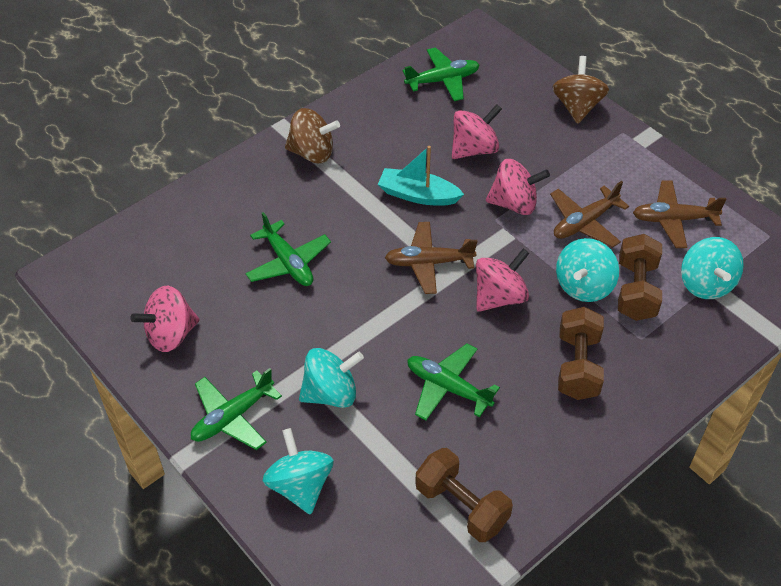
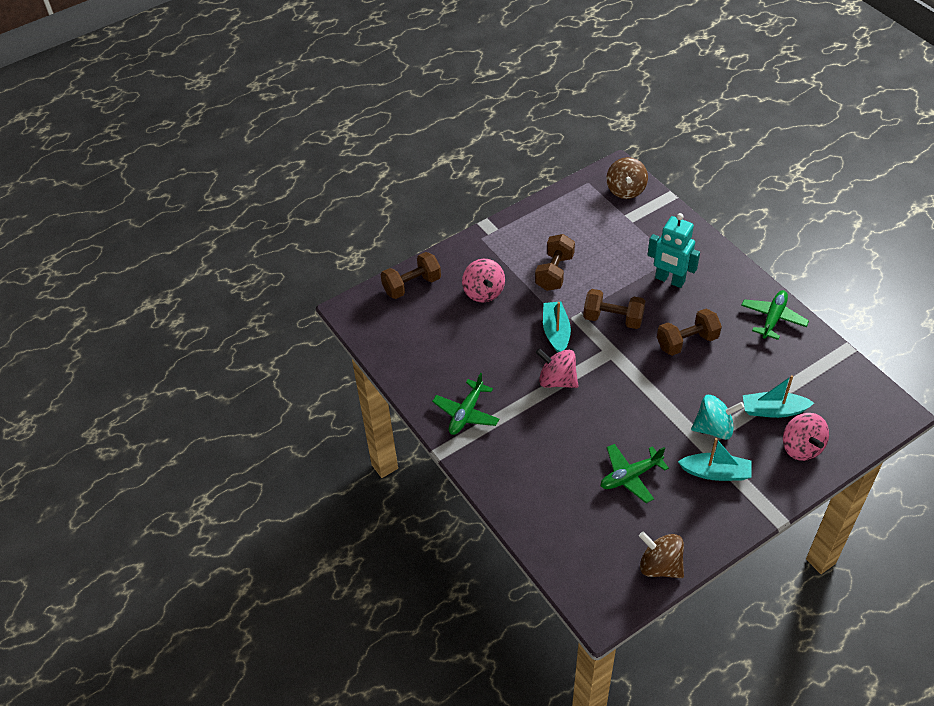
brown dumbbell: [415,448,513,542] [558,307,604,400] [618,234,662,321] = 3 -> [381,252,441,299] [535,234,575,291] [583,289,645,329] [657,309,722,356] = 4
brown plane: [385,222,477,294] [550,181,629,248] [633,180,727,248] = 3 -> none = 0
green plane: [191,368,282,450] [245,212,331,286] [403,47,479,101] [407,344,500,421] = 4 -> [432,373,499,435] [601,444,669,503] [741,290,809,340] = 3
pink spinning top: [130,286,200,352] [452,104,502,159] [476,248,529,312] [486,159,550,215] = 4 -> [462,259,505,303] [536,348,578,388] [783,413,829,461] = 3
turquoise boat: [378,146,464,205] = 1 -> [543,301,571,353] [678,438,752,481] [743,375,814,418] = 3
turquoise robot: none = 0 -> [647,213,700,288] = 1
turquoise spinning top: [263,428,334,515] [299,348,364,408] [556,238,619,302] [681,237,744,299] = 4 -> [691,395,744,440] = 1

